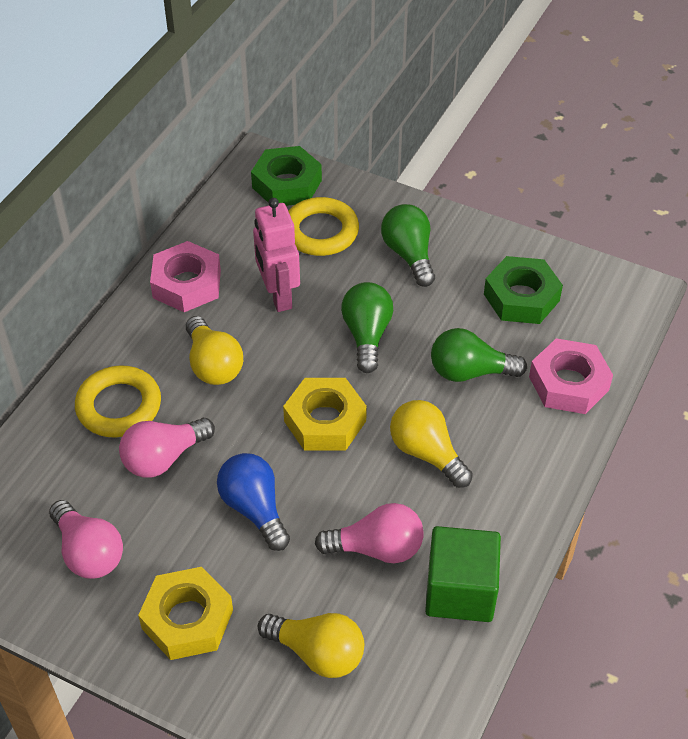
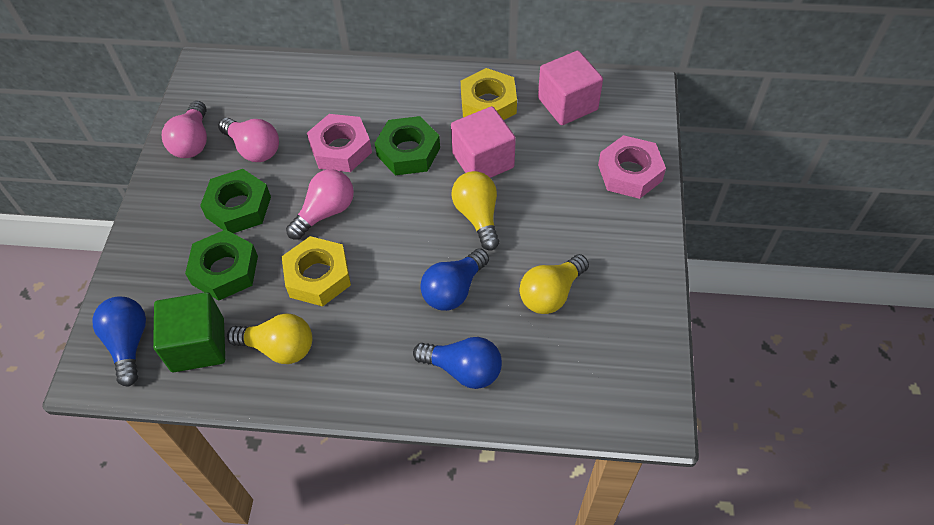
blue light bulb: [217,453,290,551] = 1 -> [92,296,146,387] [413,337,502,389] [420,248,489,311] = 3
green light bulb: [341,282,393,373] [381,204,435,287] [431,328,527,382] = 3 -> none = 0
green nut: [251,146,322,206] [484,256,563,324] = 2 -> [185,229,258,300] [200,169,271,233] [375,116,440,175] = 3
pink cube: none = 0 -> [451,106,516,178] [538,51,603,125] = 2
pink robot: [253,198,300,312] = 1 -> none = 0
yellow ring: [75,366,161,437] [288,197,359,256] = 2 -> none = 0

